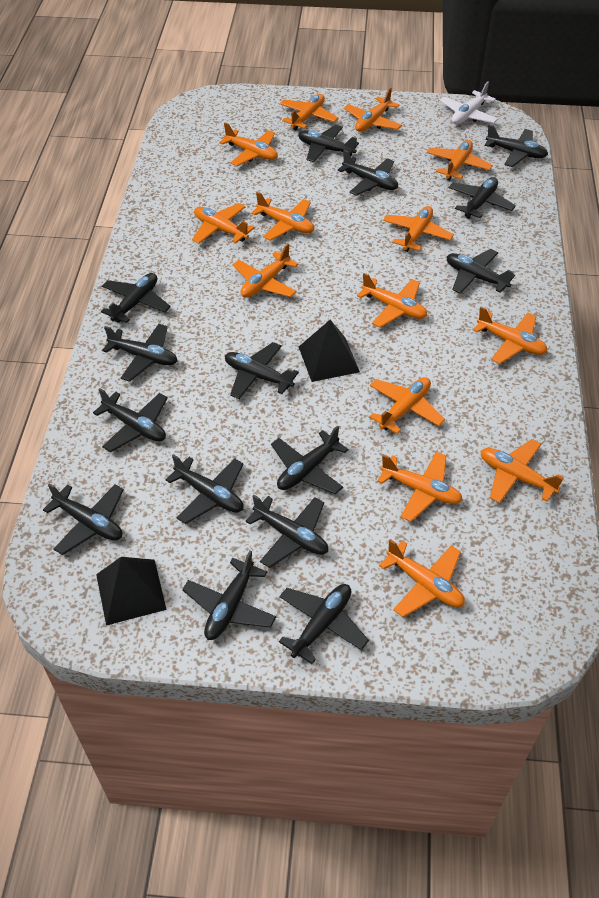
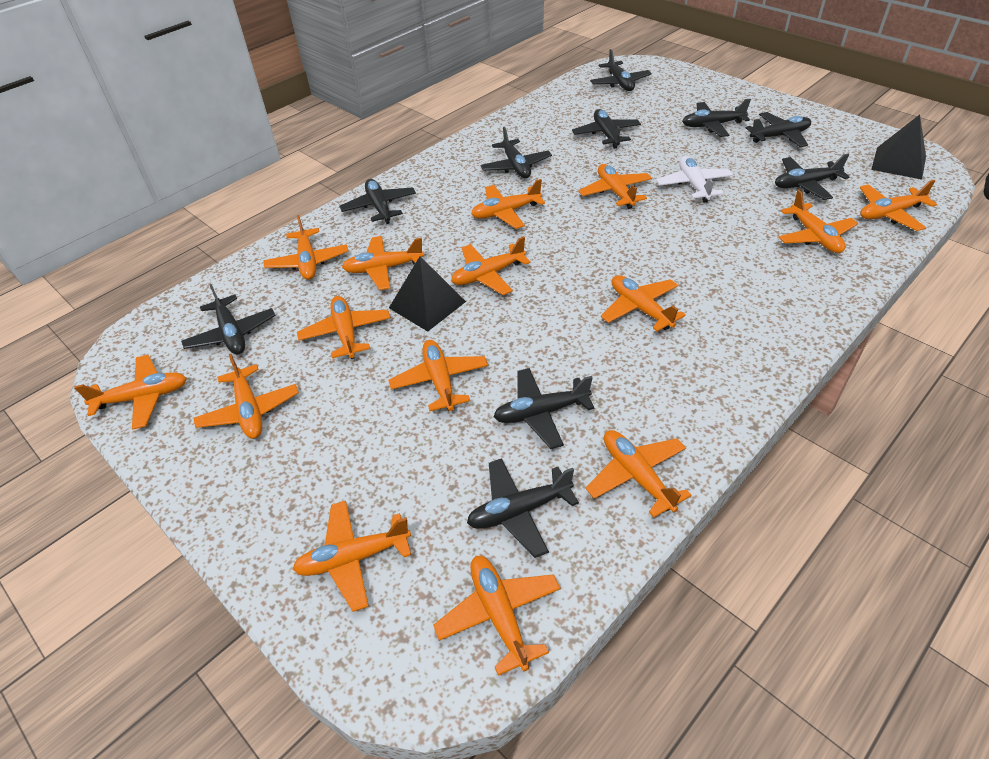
black plane: [43,483,124,555] [93,388,168,452] [101,273,171,323] [102,324,177,381] [166,454,243,524] [182,550,276,640] [225,342,299,399] [246,495,328,568] [271,425,348,494] [279,584,369,664] [298,125,359,162] [338,150,398,196] [446,249,515,294] [449,177,516,219] [485,125,548,167] = 15 -> [181,284,276,354] [339,179,416,224] [467,458,579,558] [480,127,552,178] [493,368,595,449] [572,109,641,149] [590,49,652,91] [682,99,751,137] [746,112,811,147] [775,154,850,200] = 10
orange plane: [192,203,255,244] [220,123,278,166] [233,244,299,298] [251,192,314,241] [279,94,338,130] [344,87,402,132] [357,273,427,328] [369,377,445,434] [377,452,463,522] [379,539,465,617] [383,206,454,252] [427,140,493,181] [473,307,548,364] [480,439,564,503] = 14 -> [74,355,187,430] [193,354,299,439] [264,215,348,280] [293,501,411,612] [297,296,391,359] [342,236,424,290] [388,340,488,411] [433,556,561,676] [451,236,531,295] [471,179,545,229] [578,164,652,209] [585,430,692,518] [601,275,686,331] [778,190,858,253] [860,180,937,231] = 15

